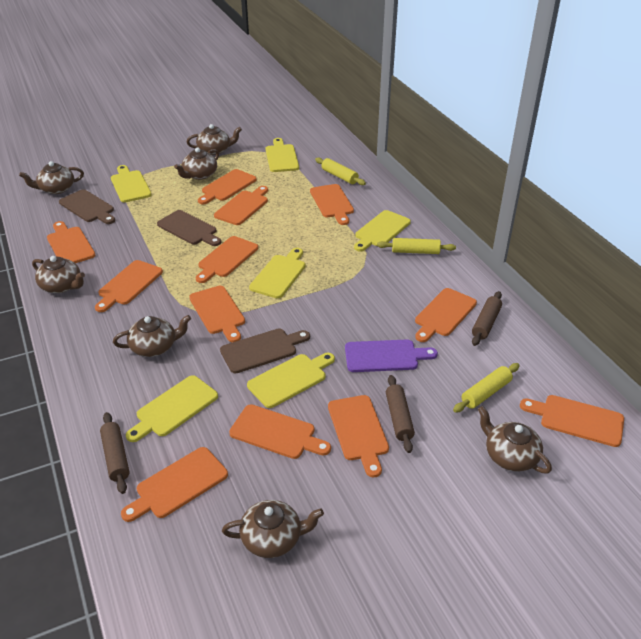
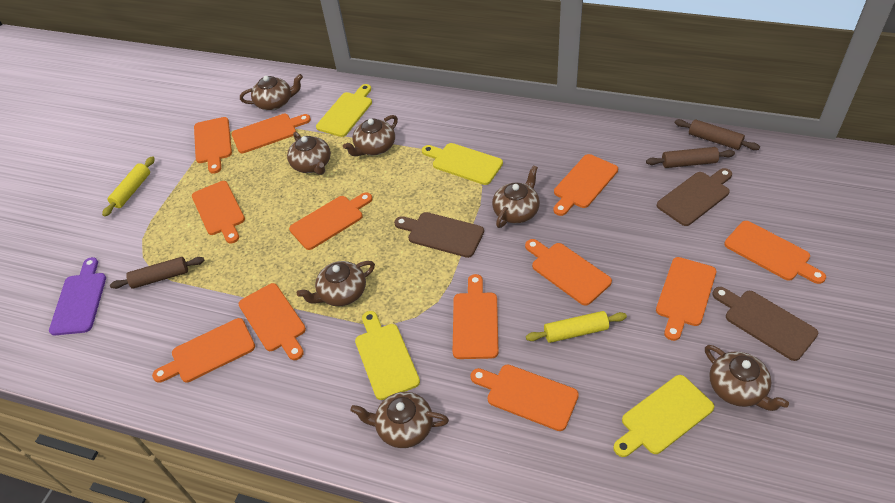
yellow cutting board: [111,165,152,202] [126,375,218,442] [247,353,335,408] [249,248,306,298] [266,138,299,172] [354,210,411,252] = 6 -> [316,84,372,137] [355,311,420,400] [422,143,503,185] [613,375,714,457] = 4
yellow rolling pin: [315,158,366,185] [377,238,456,254] [453,363,520,413] = 3 -> [102,156,155,217] [526,311,627,343] = 2

